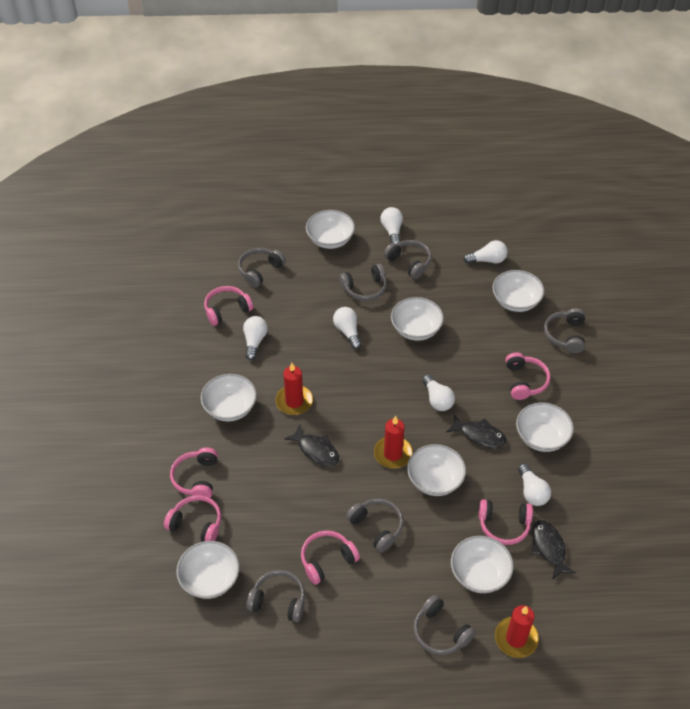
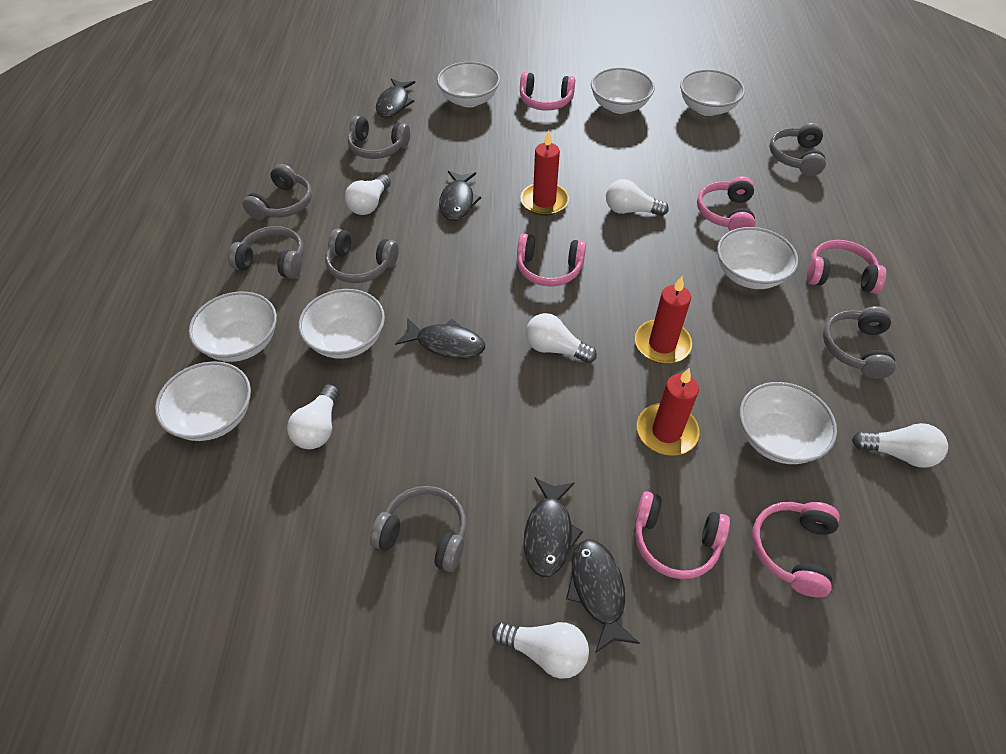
black fish: [284,424,339,466] [446,414,507,448] [532,520,576,580] = 3 -> [376,78,415,118] [395,318,485,359] [439,171,481,221] [524,478,583,577] [566,539,640,653] = 5

